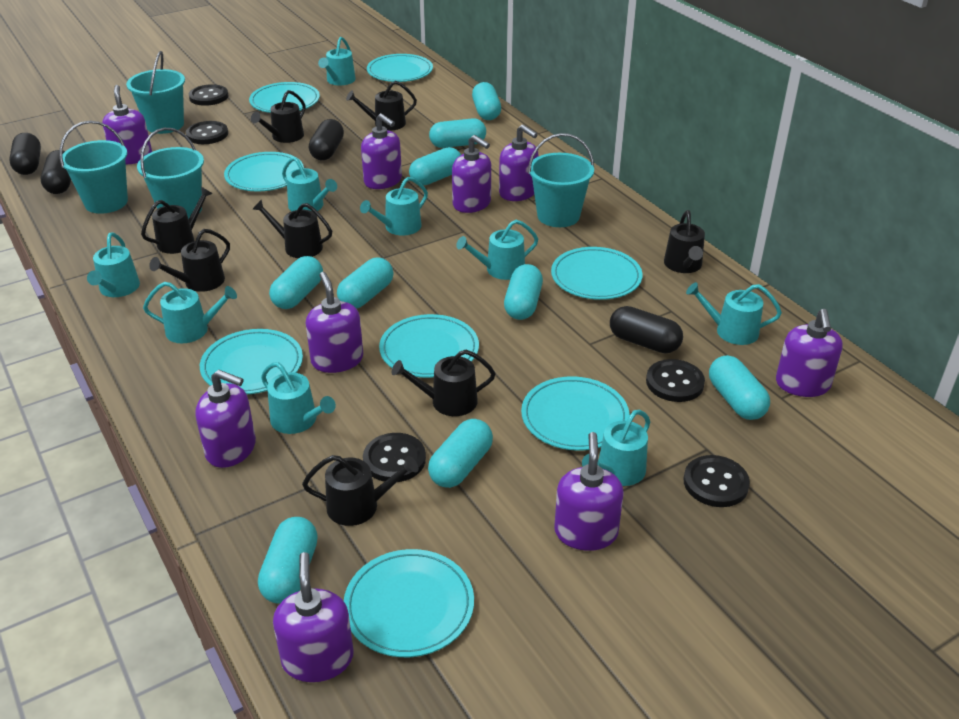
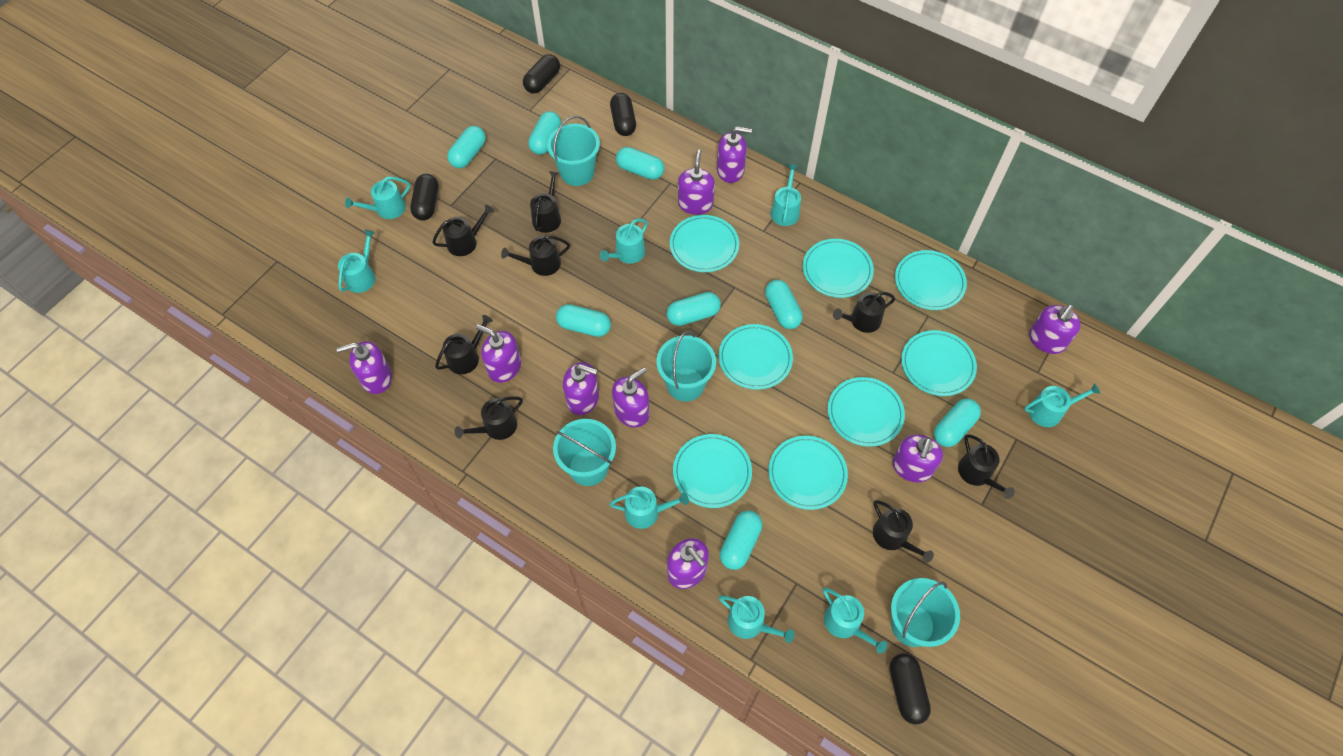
black button: [186,121,228,144] [189,84,229,106] [363,433,426,482] [646,359,705,402] [684,455,750,507] = 5 -> none = 0
turquoise capsule: [258,517,318,604] [269,256,323,309] [337,257,393,308] [409,147,461,186] [428,419,493,488] [429,118,486,148] [472,82,501,120] [504,264,543,320] [709,355,770,420] = 9 -> [447,126,486,168] [528,111,561,155] [556,304,611,337] [616,147,664,180] [667,292,721,326] [720,510,762,570] [765,280,803,329] [934,399,981,447] = 8
turquoise watering can: [87,232,140,297] [143,282,237,343] [261,362,336,434] [282,157,337,212] [318,37,356,85] [360,177,428,236] [456,220,538,280] [582,410,650,486] [686,282,782,345] = 9 -> [338,230,375,293] [345,177,410,219] [600,219,648,264] [609,486,689,529] [719,596,794,643] [771,164,801,226] [823,587,887,654] [1024,383,1101,427] = 8

